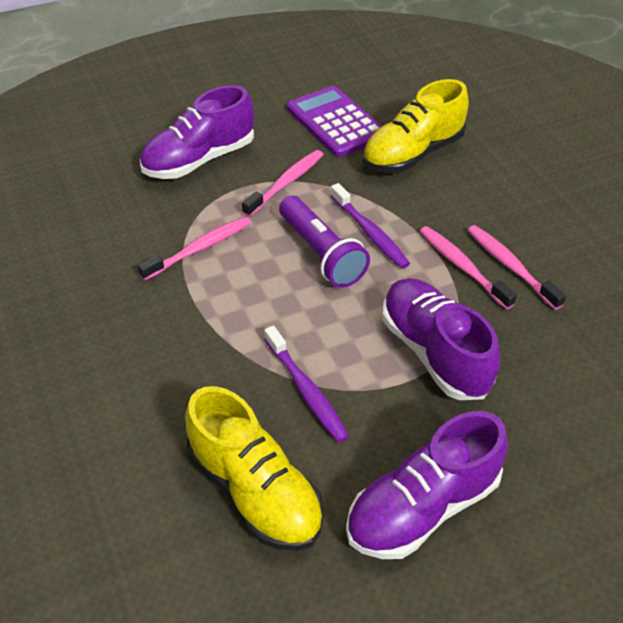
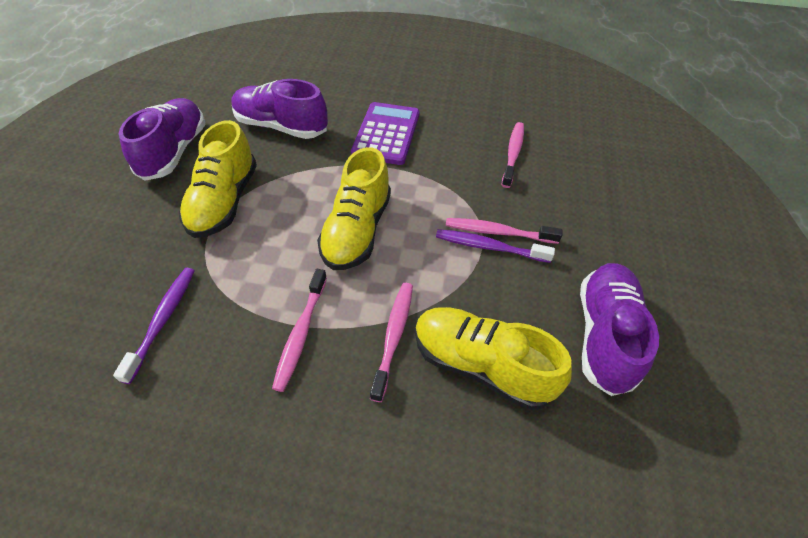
purple flashlight: [279,196,370,288] = 1 -> none = 0
yellow shoe: [185,386,324,551] [363,79,469,173] = 2 -> [179,120,257,238] [317,147,391,270] [415,307,572,410] = 3

